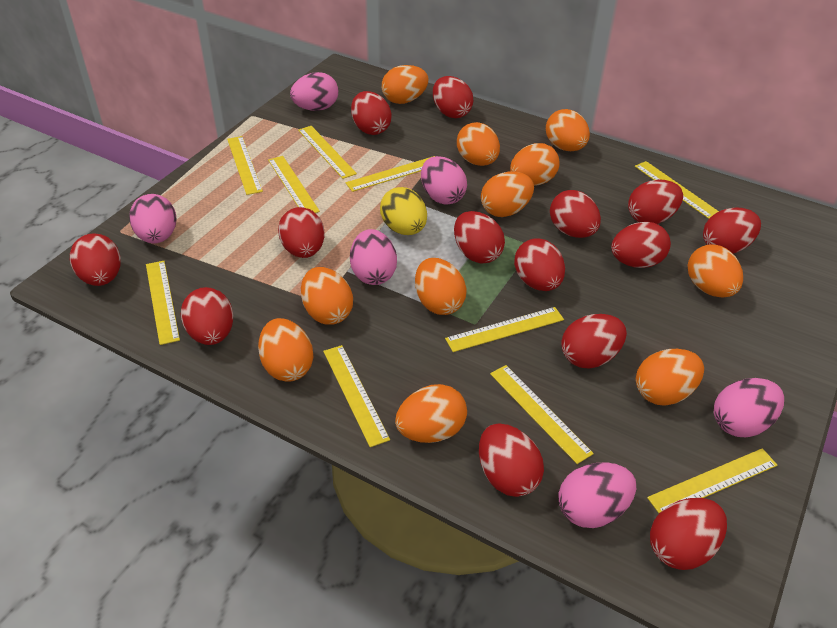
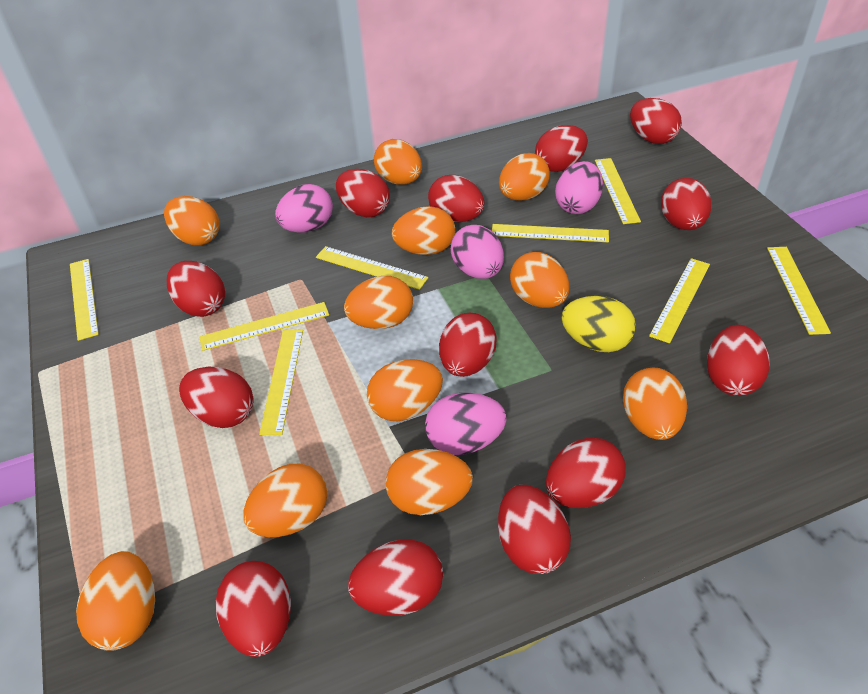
pink egg: [129,194,176,244] [290,72,338,111] [350,229,397,285] [421,156,467,205] [558,462,636,528] [714,378,784,437] = 6 -> [275,184,333,232] [425,393,506,455] [451,225,504,279] [555,161,603,214] = 4
red egg: [70,233,121,286] [181,287,233,345] [278,207,324,258] [351,91,392,135] [433,76,474,118] [454,211,505,263] [479,423,544,497] [514,238,565,291] [550,190,601,238] [561,314,627,369] [611,222,671,268] [628,180,683,224] [650,498,727,570] [703,208,761,254] = 14 -> [167,261,225,317] [179,367,254,428] [215,561,291,657] [336,169,390,217] [348,540,443,616] [428,175,484,222] [439,313,497,377] [498,485,571,574] [535,125,588,172] [546,437,626,508] [630,98,682,144] [661,178,712,230] [707,325,770,396] = 13
yellow ruler: [146,261,180,345] [227,136,263,195] [268,156,320,213] [298,126,357,179] [323,345,390,447] [345,156,435,192] [445,307,564,352] [490,365,594,464] [635,161,719,219] [647,448,777,513] = 10 -> [70,259,99,341] [199,302,329,351] [259,330,303,435] [316,246,428,290] [492,224,609,242] [595,158,641,224] [649,258,710,344] [767,247,831,335] = 8

